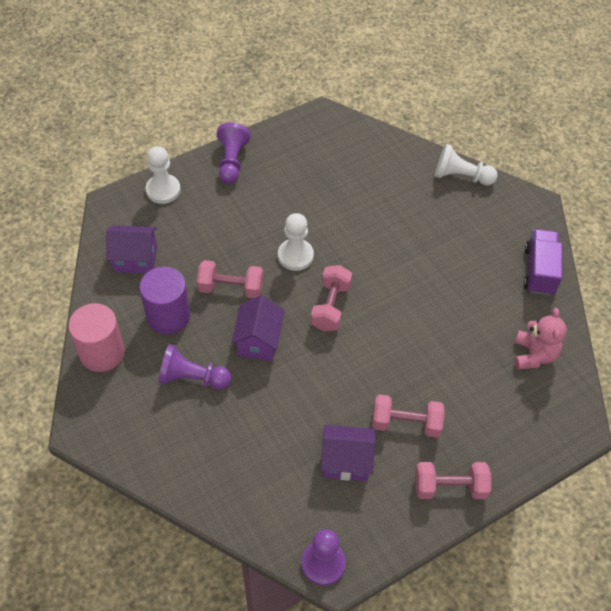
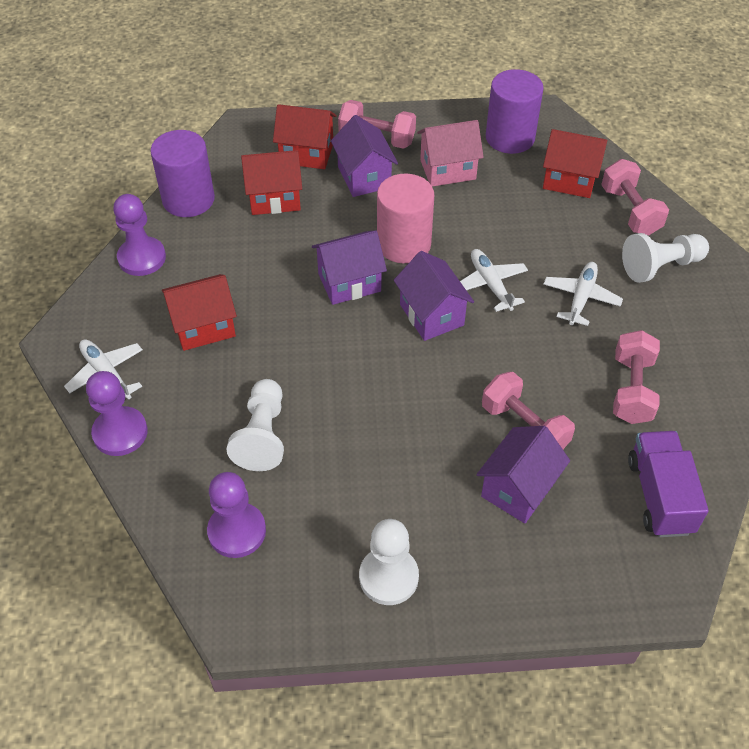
pink house: none = 0 -> [417,120,484,187] = 1
pink teddy bear: [514,308,567,370] = 1 -> none = 0
purple cylinder: [139,267,190,334] = 1 -> [151,130,215,217] [486,69,544,154] = 2
purple house: [106,225,157,273] [231,295,285,361] [321,425,376,481] = 3 -> [312,230,387,305] [331,115,398,197] [394,251,474,341] [477,426,570,523] = 4
red house: none = 0 -> [162,274,237,351] [241,150,302,215] [273,104,337,169] [543,129,607,198] = 4
white plane: none = 0 -> [64,339,143,399] [460,249,528,312] [544,262,623,326] = 3

